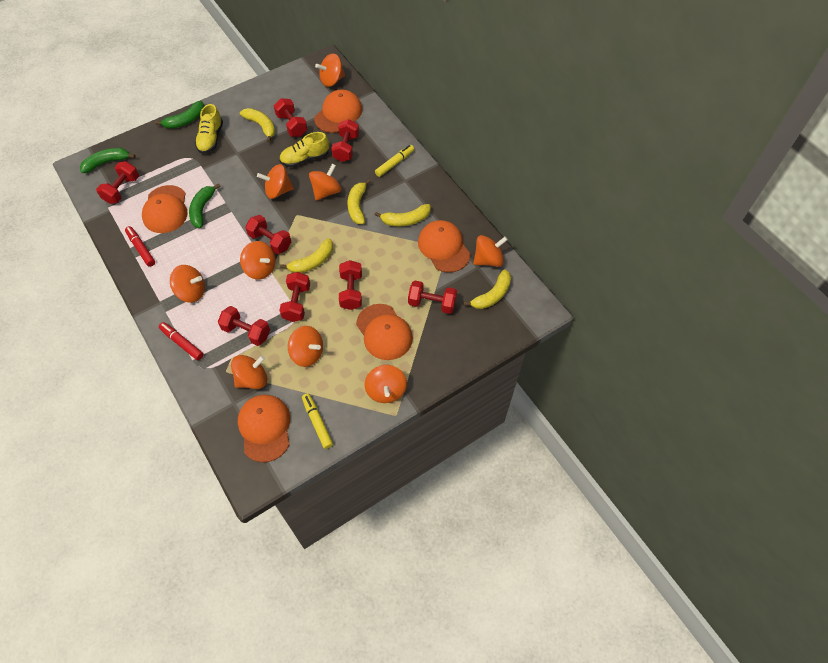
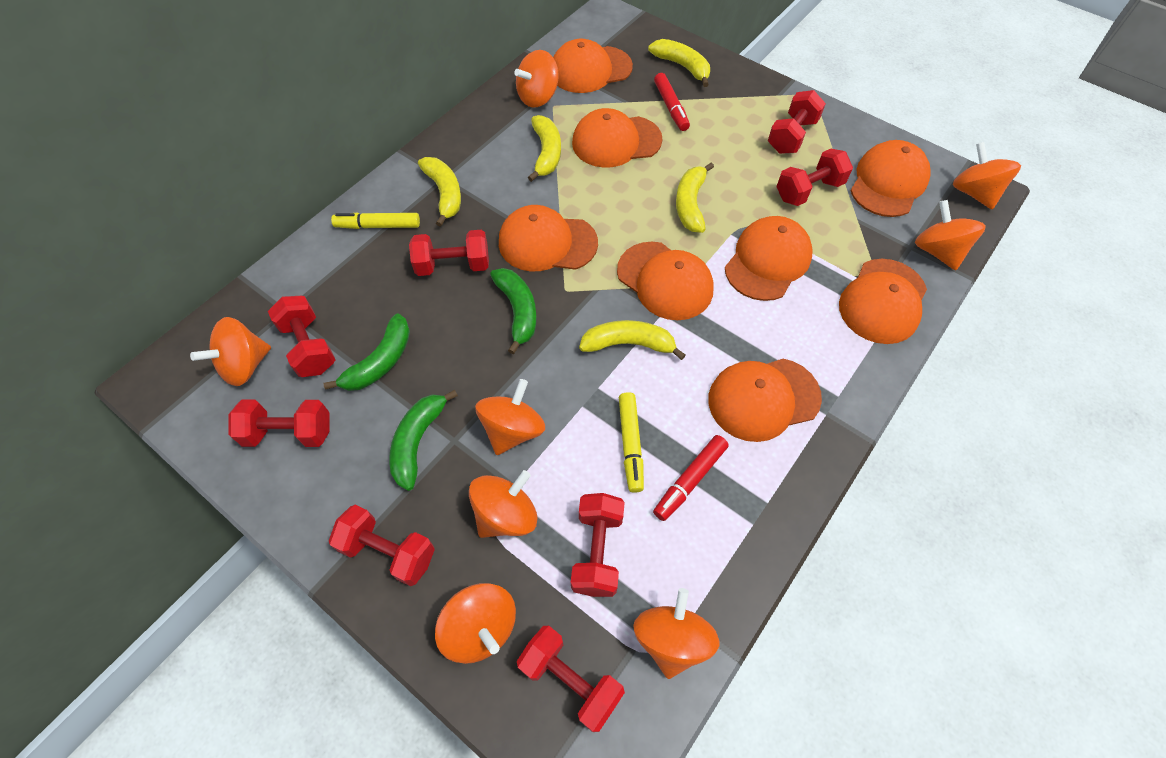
orange cap: [142,185,188,233] [238,395,290,462] [314,89,362,133] [356,304,413,360] [418,220,470,273] = 5 -> [499,205,598,271] [553,39,633,93] [572,108,663,168] [617,242,714,320] [708,359,822,442] [725,216,813,301] [839,259,927,344] [850,140,930,217] = 8
orange spinning top: [170,265,205,303] [231,355,267,389] [240,241,275,280] [257,164,294,199] [288,326,323,367] [309,163,341,201] [315,54,345,87] [365,365,407,403] [473,235,508,267] = 9 -> [190,317,271,386] [435,583,516,664] [469,470,538,538] [475,379,545,455] [514,50,559,107] [633,588,720,679] [915,200,986,270] [953,142,1021,209] = 8
yellow shoe: [195,104,223,154] [279,132,329,167] = 2 -> none = 0

